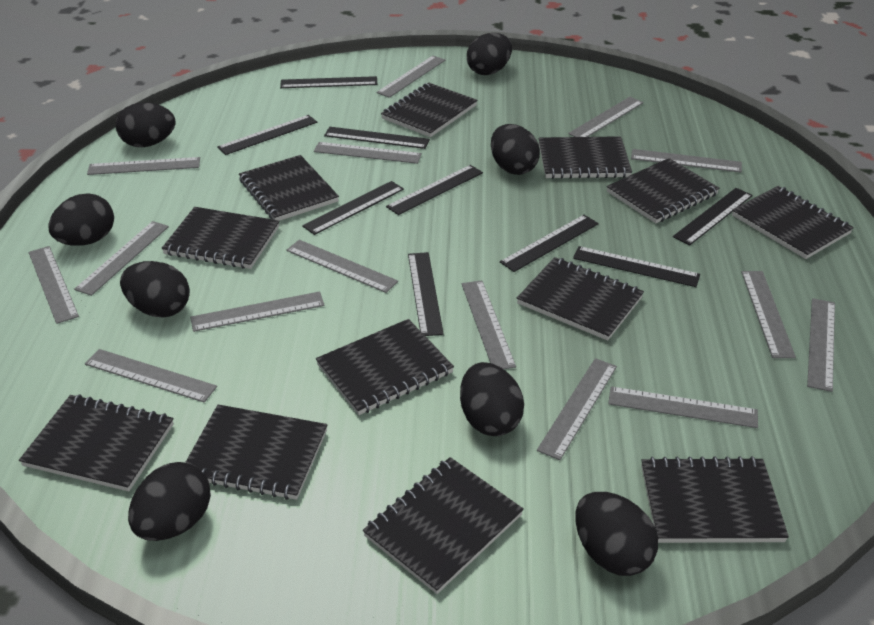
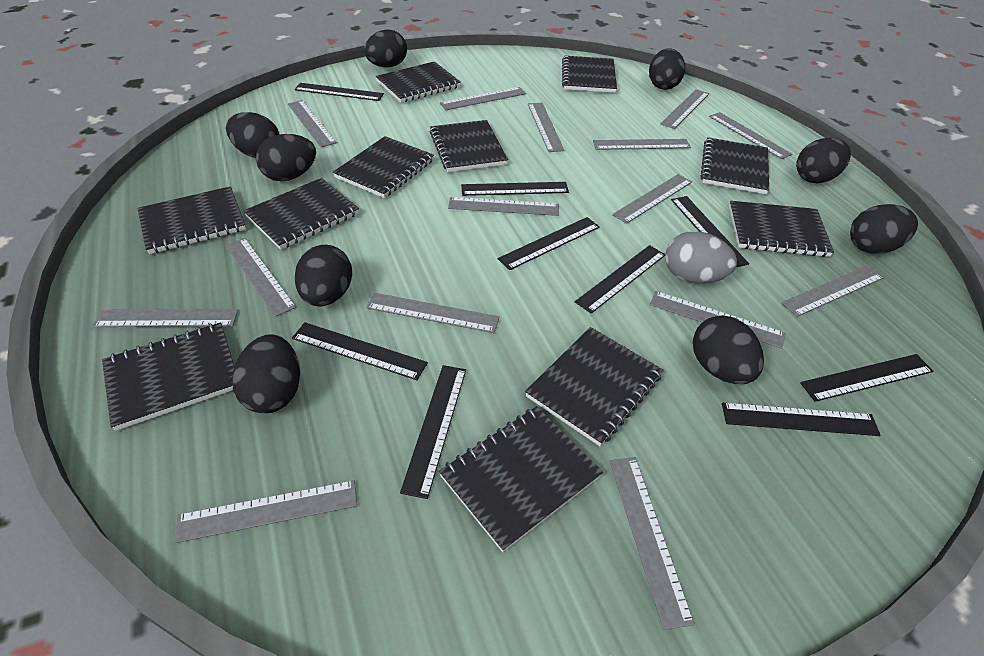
black egg: [48,193,114,246] [116,103,176,147] [120,261,190,317] [128,462,211,541] [460,362,524,436] [467,33,512,75] [491,124,540,175] [575,492,658,576] = 8 -> [226,112,280,158] [232,334,300,413] [256,134,316,181] [294,245,352,307] [364,29,407,68] [649,48,685,90] [693,315,764,384] [796,138,851,184] [850,204,918,254] = 9
black notebook: [19,394,174,492] [161,207,280,269] [185,405,327,500] [239,155,339,221] [316,319,454,415] [363,457,524,594] [381,83,477,137] [517,257,644,341] [539,136,632,179] [607,158,720,223] [641,456,789,543] [732,186,854,259] = 12 -> [102,323,234,431] [137,186,246,254] [244,178,359,250] [333,136,434,198] [376,61,461,103] [430,120,508,172] [439,406,603,552] [525,327,663,446] [562,56,617,93] [701,137,769,194] [729,201,834,257] = 11
grey egg: none = 0 -> [665,231,737,284] = 1

